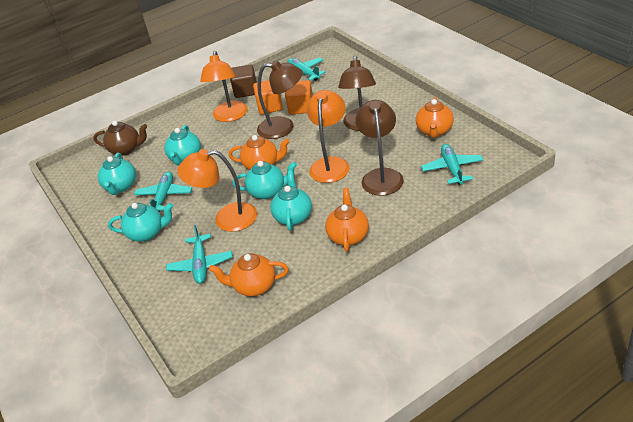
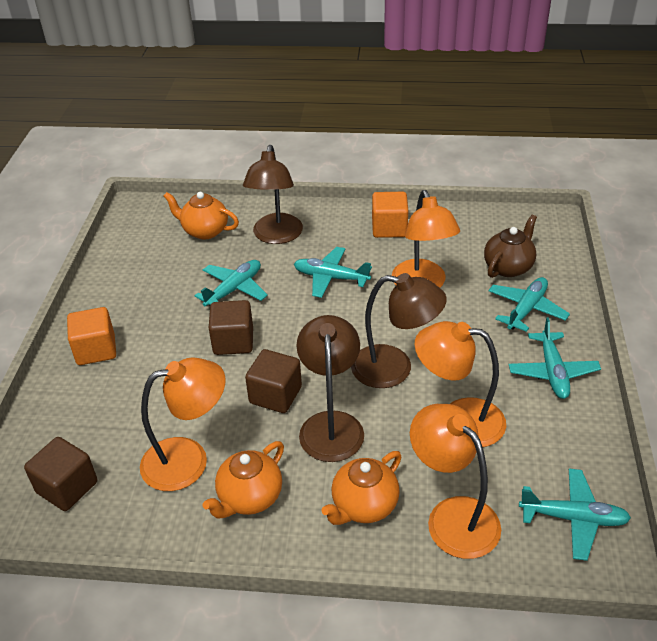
brown cube: [230,65,257,98] = 1 -> [24,437,97,511] [209,300,253,355] [245,349,302,413] = 3
orange lamp: [177,149,257,232] [200,51,248,122] [307,90,349,183] = 3 -> [140,358,225,491] [392,190,460,288] [410,404,501,559] [415,321,506,447] = 4
orange teapot: [209,253,289,296] [229,135,290,170] [325,188,369,252] [416,97,454,138] = 4 -> [163,192,239,239] [203,441,284,519] [322,451,401,525] = 3
turquoise plane: [134,172,192,212] [166,225,233,284] [287,58,326,81] [421,144,483,185] = 4 -> [195,260,268,306] [294,247,372,298] [488,277,570,332] [509,317,601,399] [519,468,631,561] = 5
turquoise teapot: [98,152,136,195] [108,203,173,242] [164,125,201,166] [233,161,297,199] [270,171,312,231] = 5 -> none = 0

